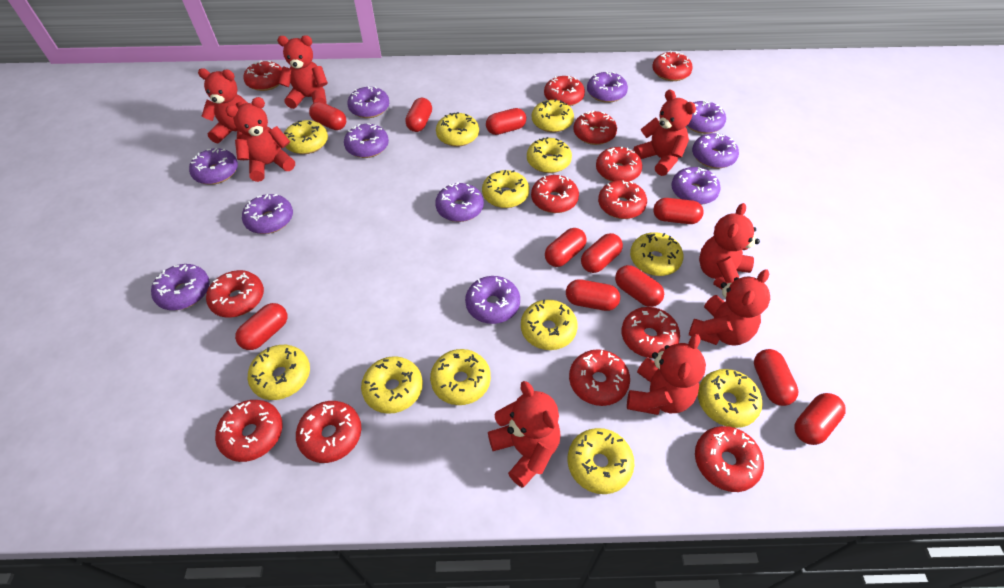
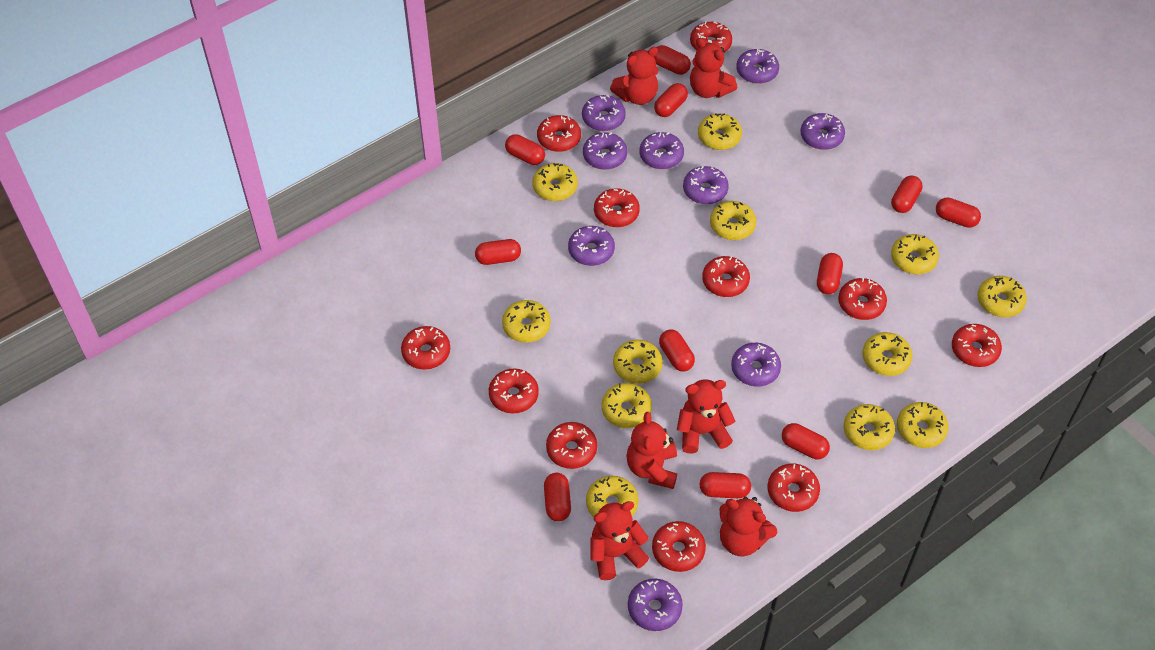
purple donut: [151,264,210,310] [189,148,238,185] [242,194,293,234] [344,123,389,158] [347,86,389,118] [435,182,484,222] [465,276,520,324] [587,71,628,103] [672,167,721,205] [687,100,726,134] [692,133,739,168] = 11 -> [568,226,615,266] [582,95,626,131] [583,132,627,170] [628,579,683,631] [640,132,684,169] [683,166,729,204] [731,343,781,387] [736,49,779,84] [800,113,845,150] = 9
red donut: [206,270,264,317] [215,400,283,462] [243,61,282,91] [296,401,361,463] [531,175,579,213] [544,76,585,106] [569,349,630,406] [573,111,617,145] [596,146,642,182] [598,180,647,219] [622,307,680,358] [652,51,693,81] [695,426,764,492] = 13 -> [401,326,450,370] [489,369,539,413] [537,115,581,152] [546,422,597,469] [594,188,640,227] [652,521,706,572] [690,22,732,52] [702,256,750,297] [767,463,820,512] [838,278,887,320] [952,324,1002,367] = 11
red teddy bear: [198,68,248,144] [225,97,295,182] [277,35,328,109] [488,381,561,488] [627,334,706,415] [633,89,696,176] [689,269,770,346] [699,203,760,289] = 8 -> [590,501,649,580] [610,47,659,105] [626,412,677,489] [677,379,735,454] [690,38,737,98] [720,497,777,557] = 6

